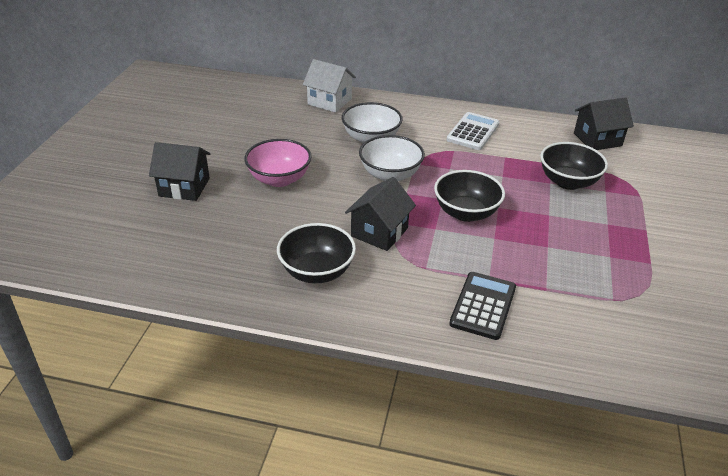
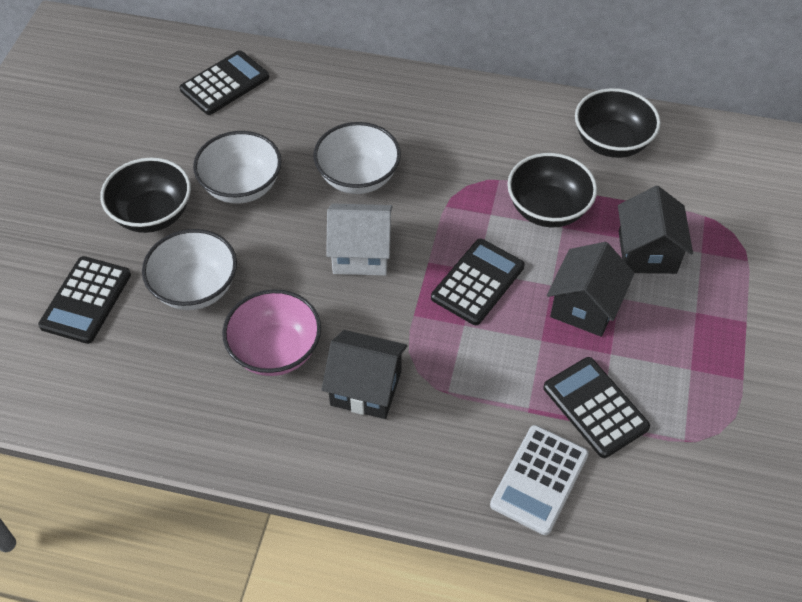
black calculator: [449,272,516,340] = 1 -> [38,256,131,344] [179,50,269,115] [431,239,525,325] [543,357,650,458] = 4
white bowl: [342,102,403,143] [359,135,425,181] = 2 -> [142,229,237,310] [193,131,282,204] [314,122,401,194] = 3

